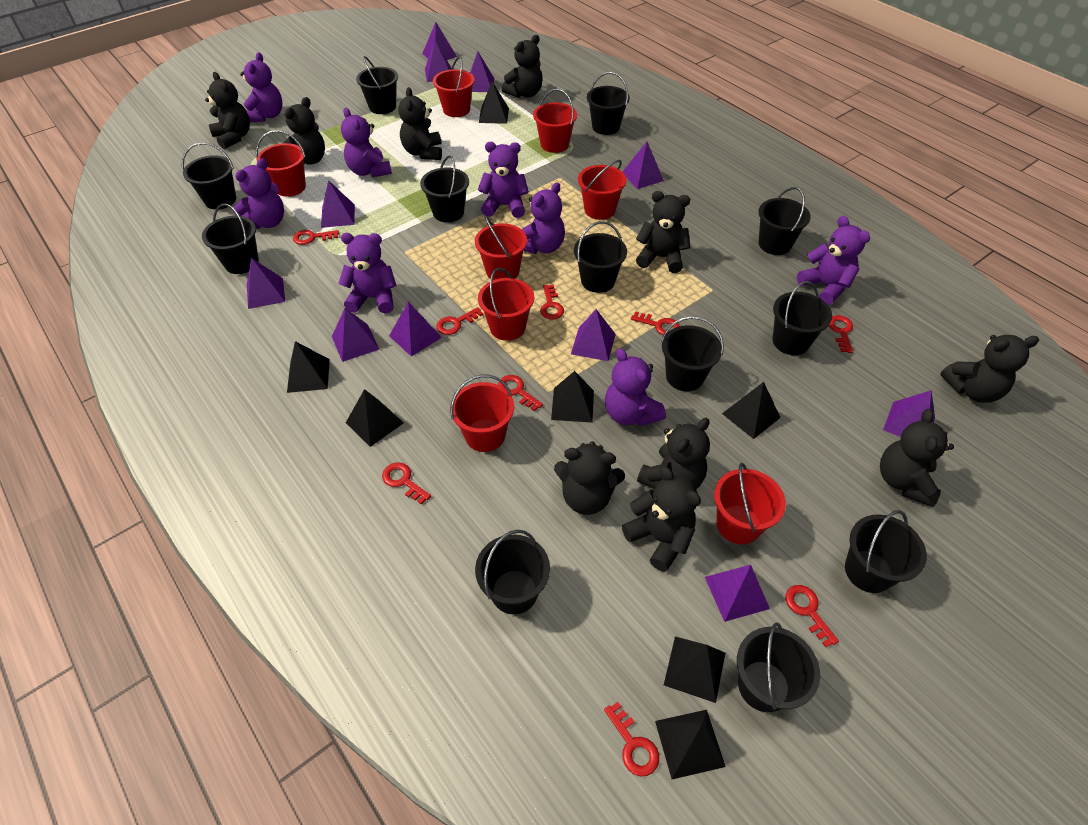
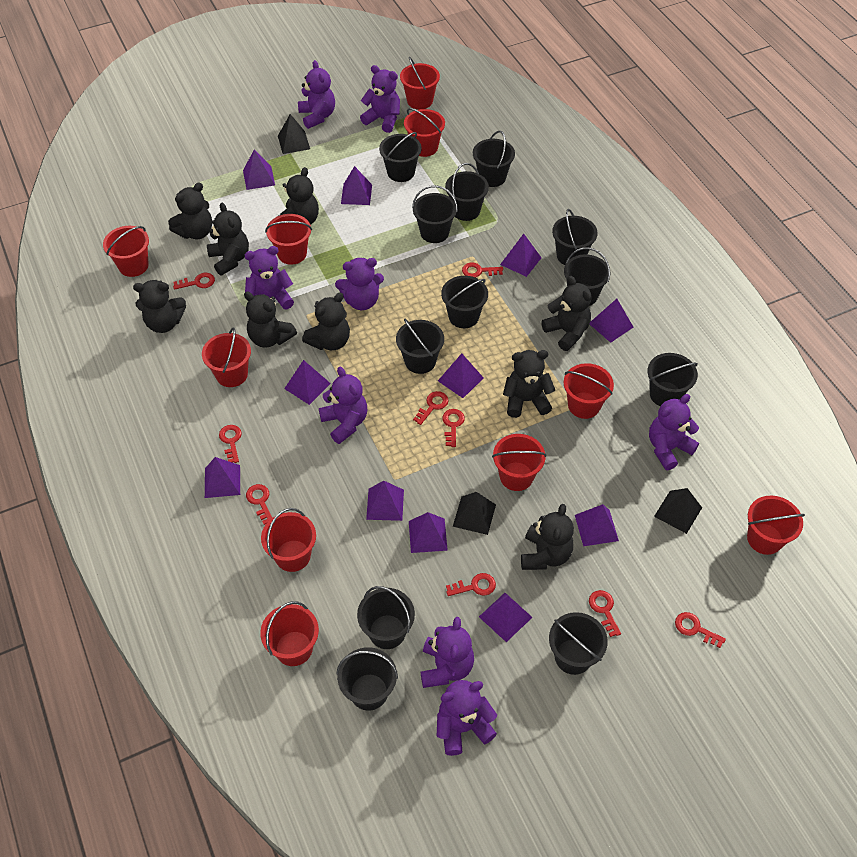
black pyramid: [287,341,330,393] [346,389,404,447] [479,81,509,124] [551,371,594,422] [655,710,726,779] [664,637,725,703] [722,382,781,439] = 7 -> [278,114,310,154] [453,492,496,535] [654,488,702,534] = 3
black teddy bear: [205,72,250,149] [283,97,325,165] [398,87,442,160] [502,35,543,98] [554,441,625,515] [622,467,701,572] [636,191,690,273] [637,418,710,489] [880,409,954,507] [940,335,1039,403] = 10 -> [133,280,186,333] [168,183,212,239] [207,203,249,276] [244,291,297,348] [278,167,319,225] [302,292,350,350] [503,350,555,418] [521,504,574,570] [541,276,592,351] = 9
red bucket: [256,130,306,197] [433,57,475,117] [450,374,514,452] [475,216,527,280] [478,268,534,341] [533,89,577,153] [578,160,626,220] [714,463,786,544] = 8 -> [103,226,149,277] [202,328,251,387] [260,601,319,666] [261,508,316,572] [265,214,312,265] [400,57,440,109] [404,108,445,157] [492,434,546,491] [564,363,614,419] [747,496,805,555] = 10

